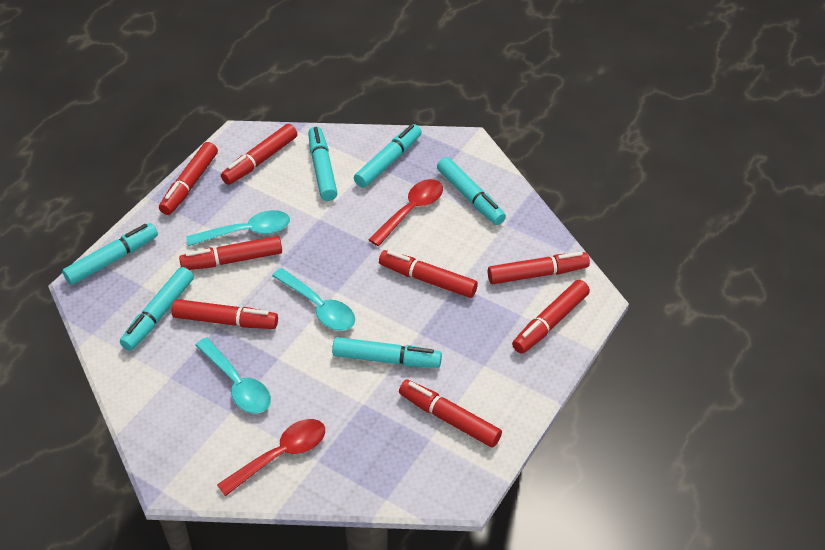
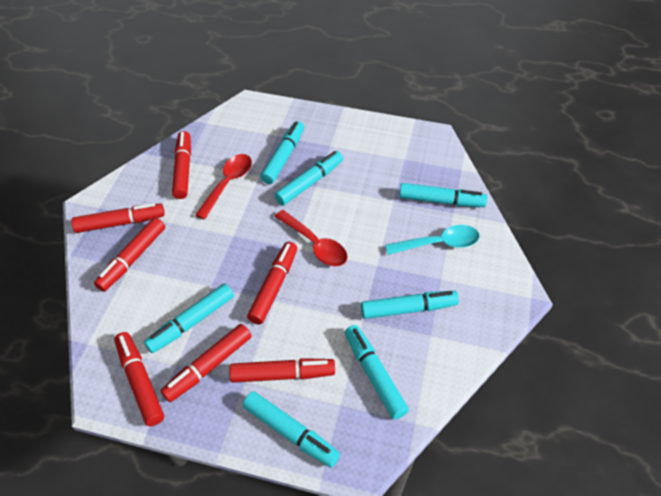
red marker: [159,142,218,215] [172,299,278,329] [179,236,282,270] [221,124,297,185] [379,250,478,298] [399,379,502,447] [488,252,590,284] [512,280,590,354] = 8 -> [71,203,165,233] [94,217,165,292] [114,332,164,426] [160,324,252,402] [172,131,191,199] [229,358,335,383] [247,242,297,325] = 7
turquoise marker: [62,223,158,285] [120,267,194,351] [308,126,337,201] [332,337,442,368] [354,124,422,188] [437,157,506,225] = 6 -> [144,283,234,353] [242,391,340,468] [260,121,304,184] [274,151,343,206] [345,325,409,420] [361,291,459,319] [399,183,487,207] = 7
turquoise spoon: [186,210,290,246] [195,337,271,414] [272,268,355,331] = 3 -> [385,225,480,255] = 1

